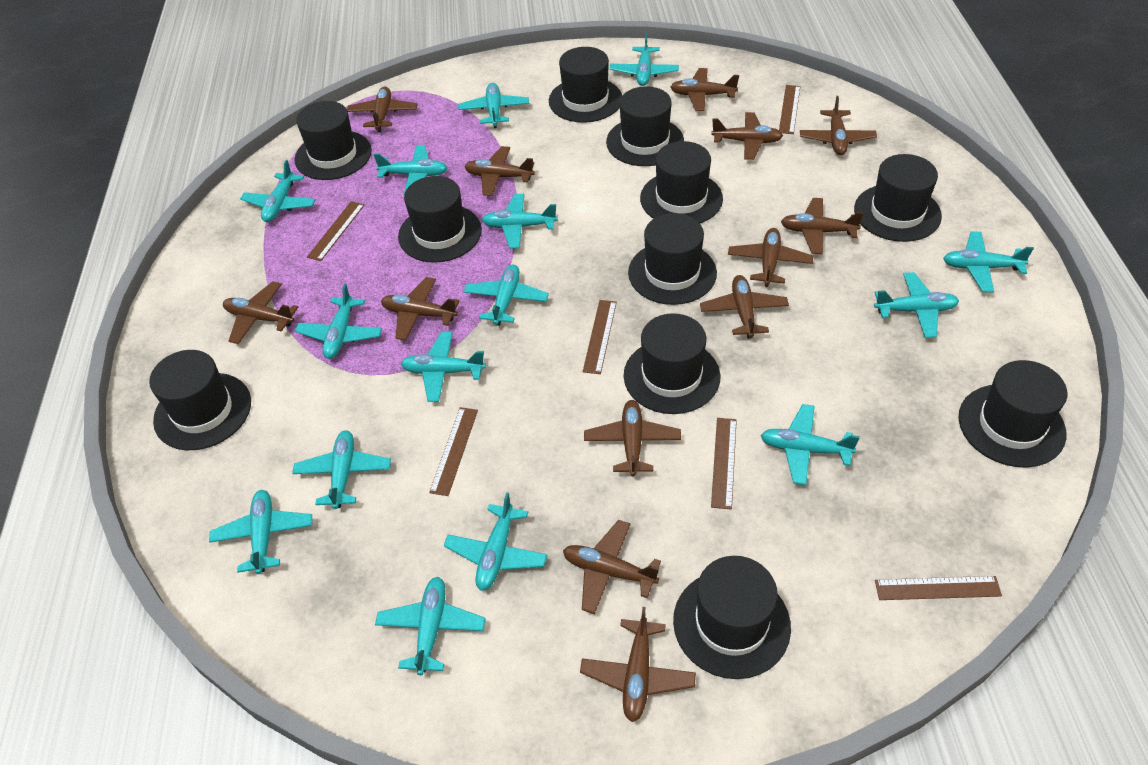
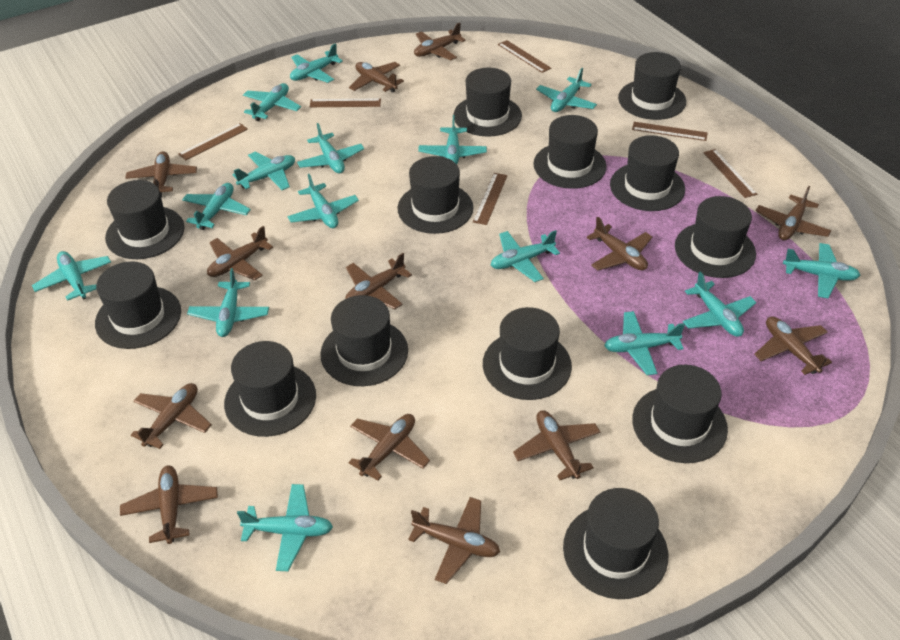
black hat: [149,350,251,450] [294,101,372,180] [398,176,482,263] [549,47,622,123] [606,86,684,166] [624,313,720,414] [628,213,717,305] [640,141,723,223] [673,556,791,679] [854,154,942,242] [958,360,1067,468] = 11 -> [95,261,181,349] [105,180,185,259] [224,341,316,437] [320,295,408,386] [397,156,474,234] [453,68,522,137] [483,307,572,400] [533,115,607,189] [563,488,668,599] [610,135,685,211] [618,52,686,120] [632,365,728,463] [675,196,756,278] = 13

